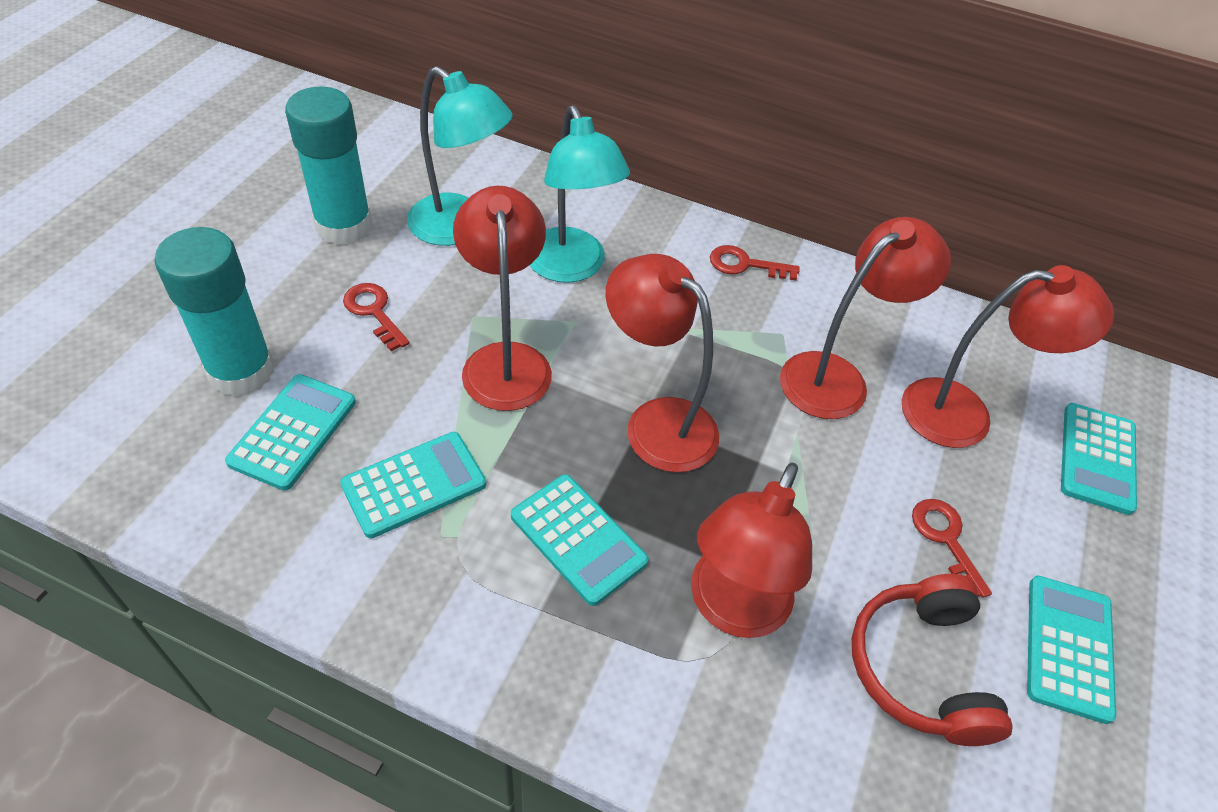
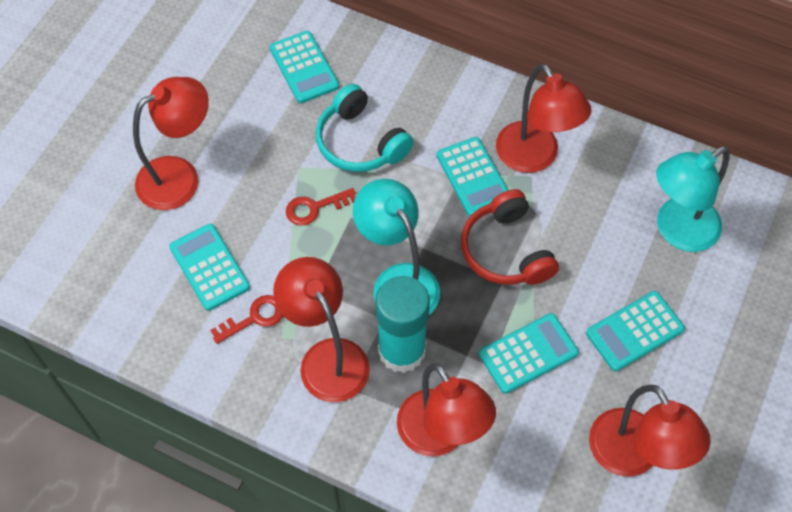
red key: [343,283,410,351] [710,245,800,281] [912,499,992,598] = 3 -> [210,295,283,344] [286,188,356,226] = 2
turquoise glue stick: [155,227,275,397] [285,87,372,245] = 2 -> [375,276,430,373] = 1
turquoise headphones: none = 0 -> [316,84,414,172] = 1

